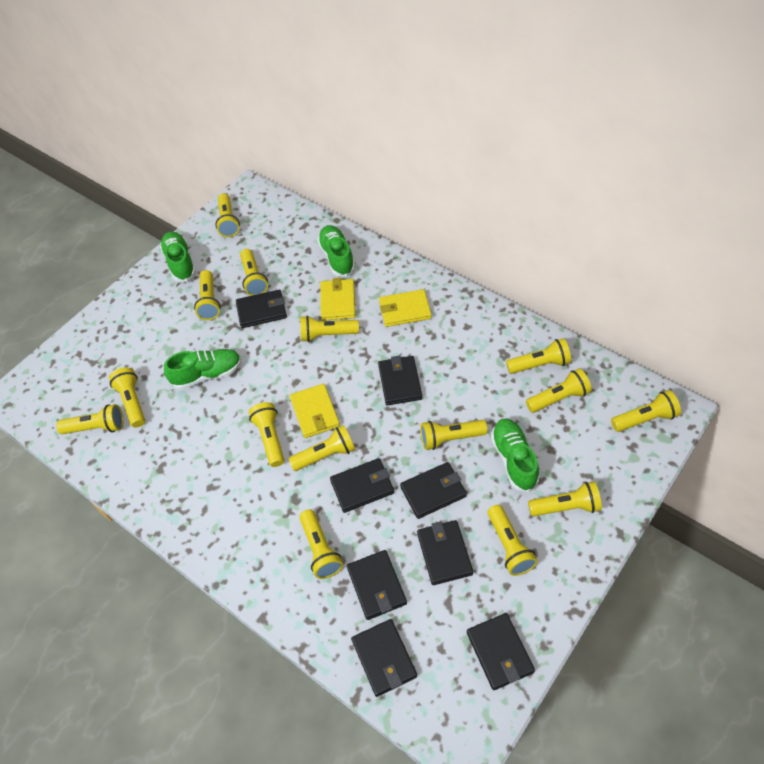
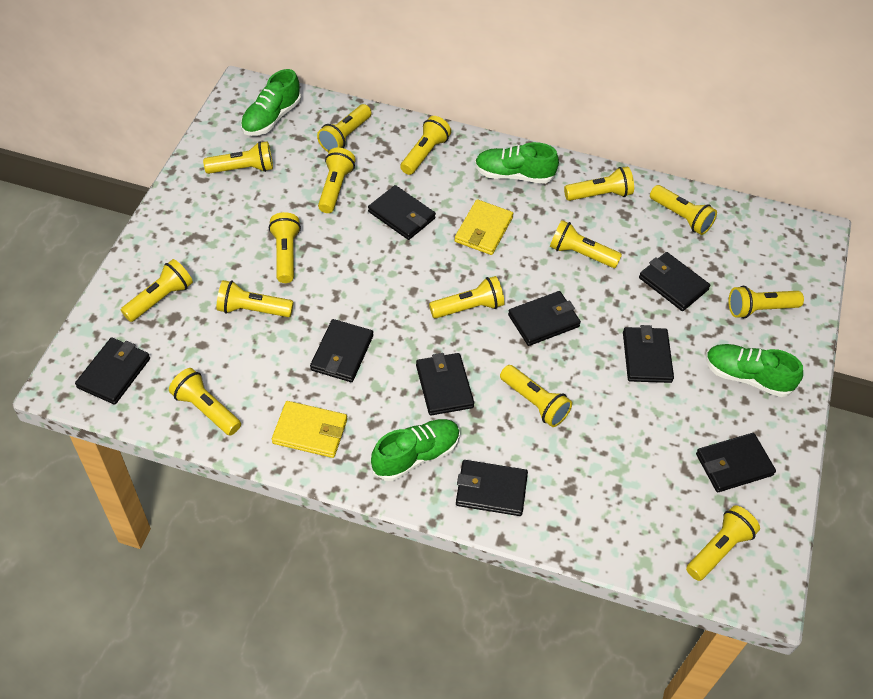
black wallet: [236,289,287,328] [330,458,394,513] [347,550,407,620] [351,619,417,697] [378,356,423,405] [400,462,467,519] [417,520,473,585] [467,613,535,690] = 8 -> [75,337,150,405] [310,319,373,382] [368,185,436,240] [416,353,474,415] [456,460,528,516] [508,291,581,346] [623,325,674,383] [639,252,710,311] [696,433,776,492] = 9
yellow wallet: [290,384,340,438] [320,278,356,321] [379,289,432,327] = 3 -> [272,401,347,458] [454,199,513,255] = 2

